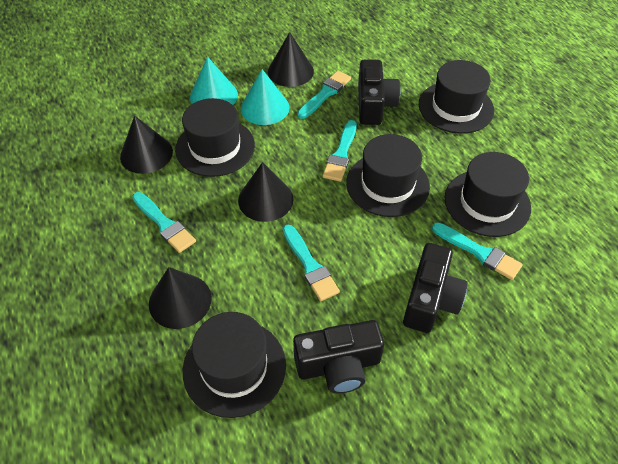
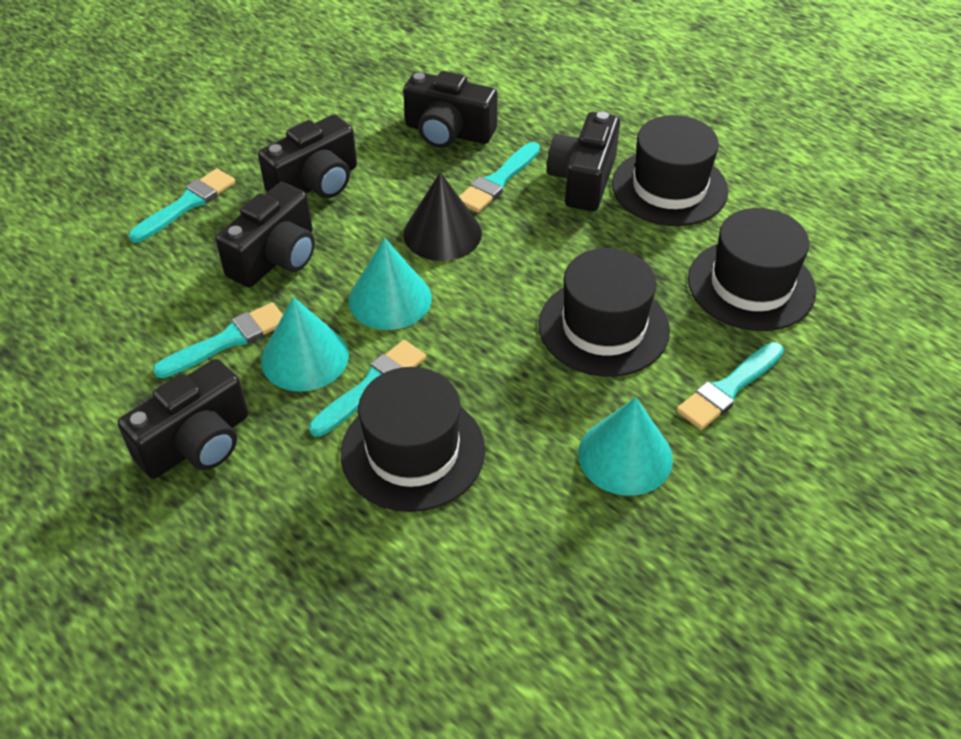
black camera: [293,320,384,394] [358,59,400,125] [403,243,468,333] = 3 -> [118,359,248,479] [216,182,315,287] [258,114,357,198] [403,71,498,148] [547,111,620,211] = 5
black cone: [120,116,173,174] [149,267,212,329] [238,162,294,222] [268,32,314,87] = 4 -> [403,172,482,261] = 1
black hat: [175,98,255,177] [183,312,286,418] [346,134,430,217] [419,60,494,134] [445,152,531,237] = 5 -> [341,367,485,512] [539,248,670,377] [612,115,728,226] [688,208,816,331] = 4
turquoise cone: [190,57,238,105] [241,69,289,125] = 2 -> [261,297,349,392] [349,238,432,330] [578,397,673,496] = 3

